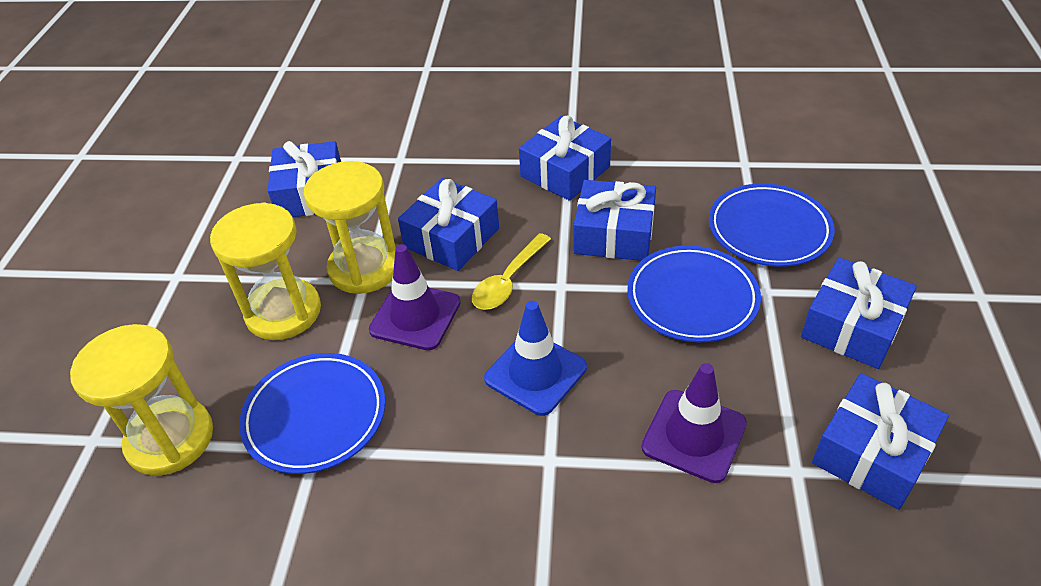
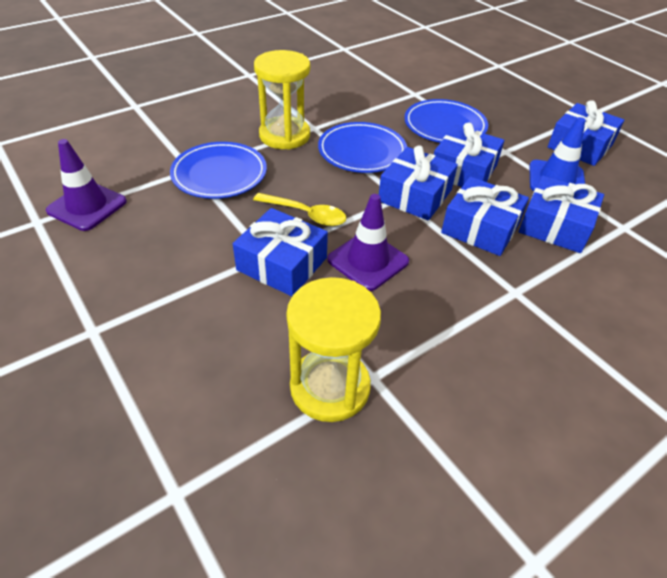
yellow hourglass: [70,324,213,476] [210,202,321,340] [303,161,396,294] = 3 -> [254,50,310,150] [286,277,381,422] = 2

